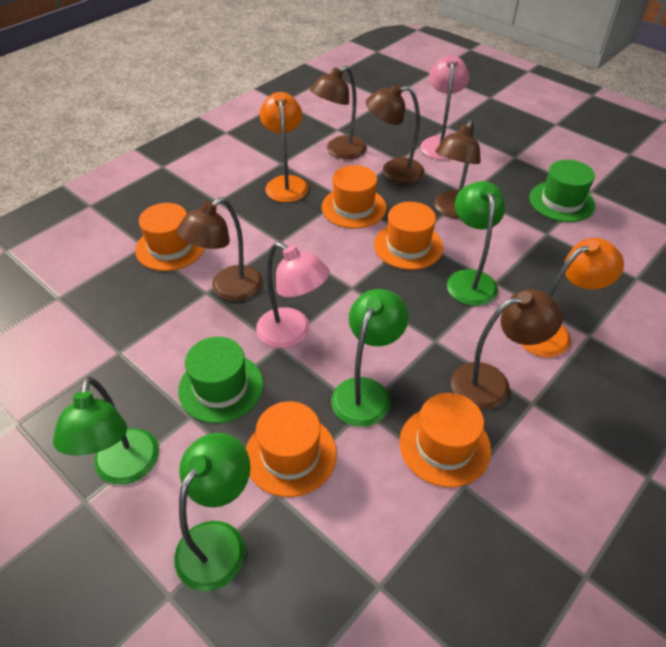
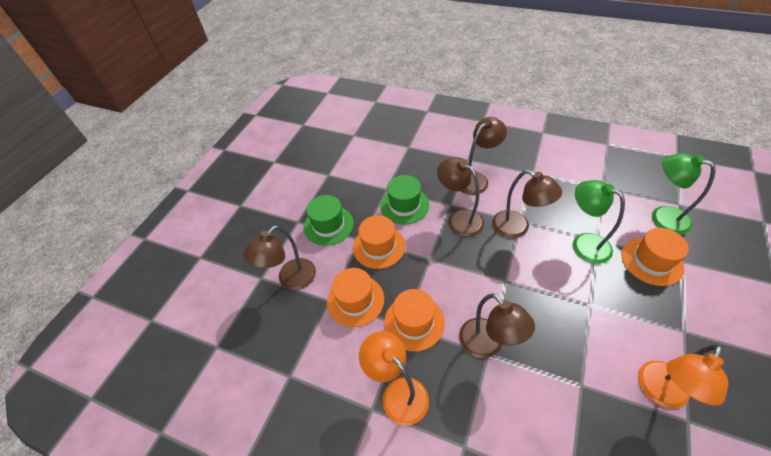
green lamp: [53,377,159,485] [174,433,250,591] [331,289,409,427] [447,181,505,306] = 4 -> [573,180,625,264] [652,153,716,235] = 2
orange hat: [135,203,205,271] [246,401,337,497] [322,165,386,229] [374,202,443,270] [399,393,491,487] = 5 -> [327,268,384,327] [353,215,405,269] [384,289,445,352] [621,228,689,286] = 4
pink lamp: [256,242,330,348] [420,55,469,160] = 2 -> none = 0

